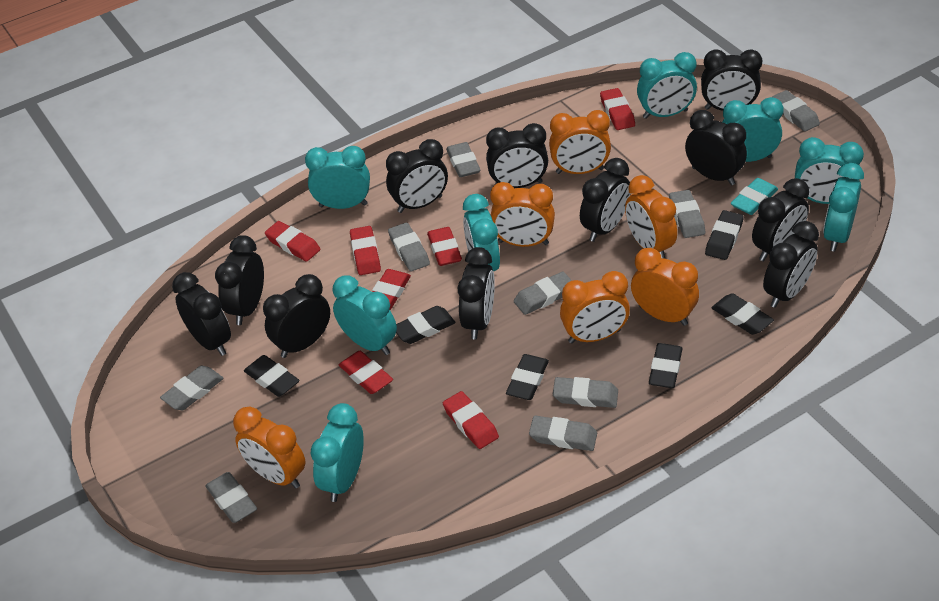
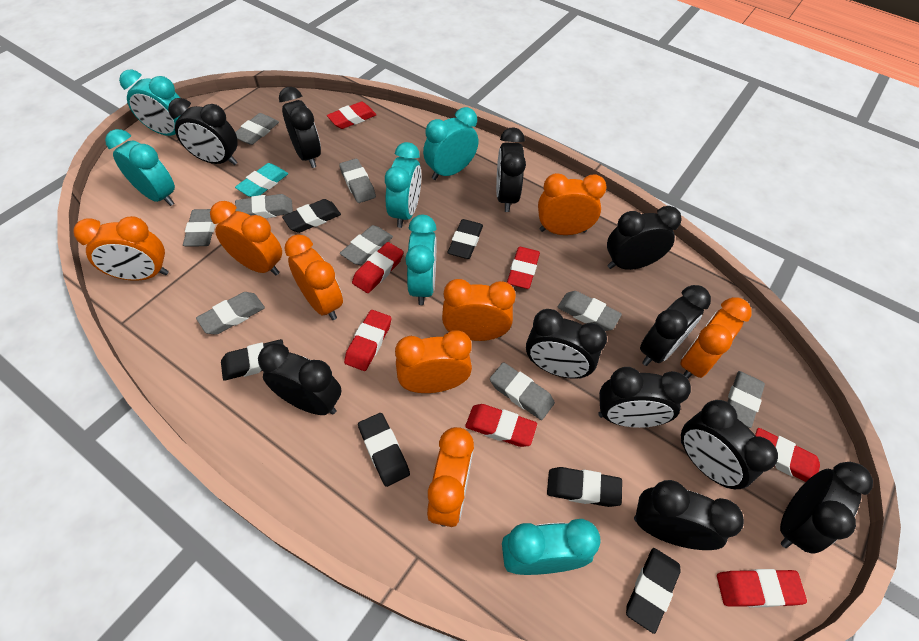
orange clock: [233,406,306,489] [490,182,555,247] [549,110,611,174] [560,271,630,343] [625,175,677,259] [631,248,699,326] = 6 -> [74,216,169,281] [210,201,282,275] [284,234,343,320] [395,330,472,393] [427,427,474,527] [442,279,516,341] [538,173,606,235] [680,297,751,379] = 8
turquoise clock: [305,146,370,209] [311,403,364,502] [332,275,397,355] [463,194,500,271] [637,52,697,119] [722,97,784,162] [795,137,864,204] [823,163,864,252] = 8 -> [105,129,175,206] [119,70,180,136] [385,142,421,228] [405,215,437,305] [423,107,479,180] [502,519,601,575] = 6

